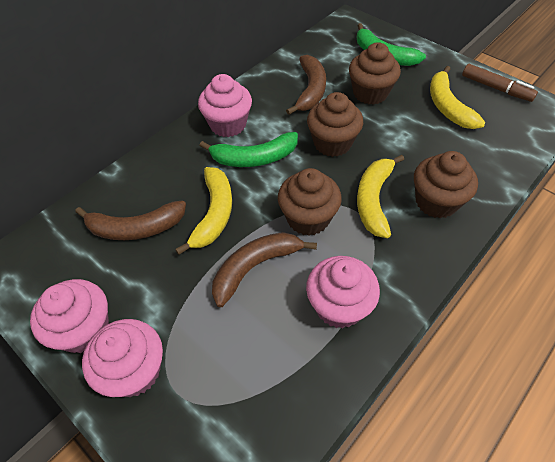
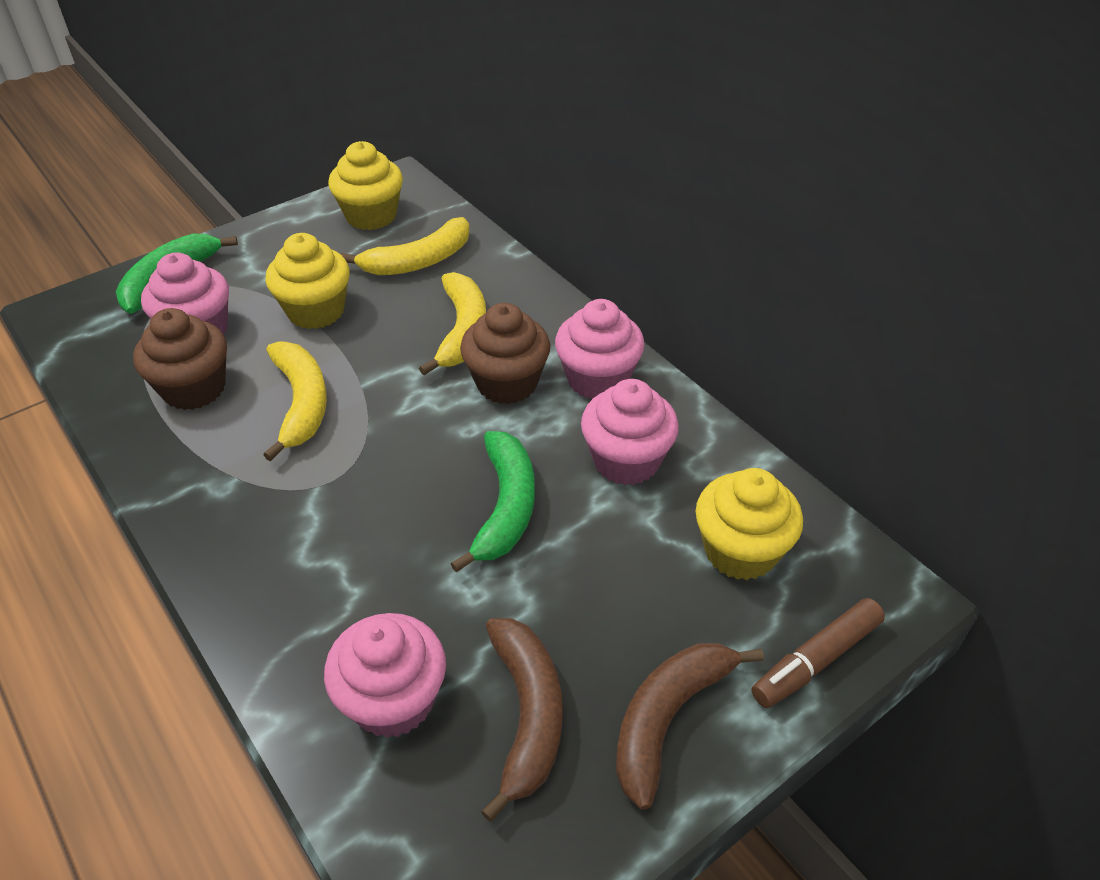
brown banana: [75,200,186,240] [212,232,317,307] [286,55,326,115] = 3 -> [481,618,563,822] [616,643,764,810] = 2
brown cupcake: [278,168,342,236] [307,92,363,157] [349,42,401,105] [414,151,478,218] = 4 -> [133,308,227,410] [460,303,550,404] = 2
yellow cupcake: none = 0 -> [265,233,350,329] [328,141,403,230] [696,468,803,580] = 3

